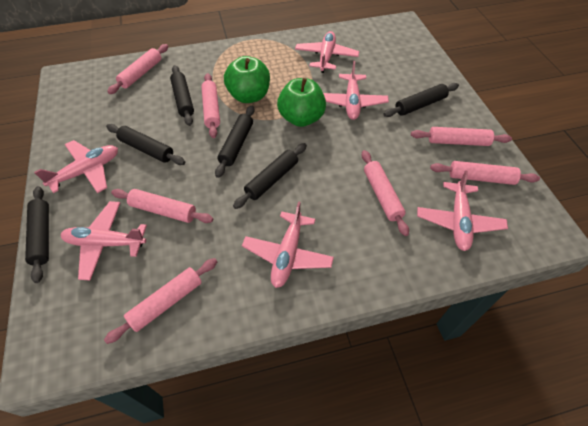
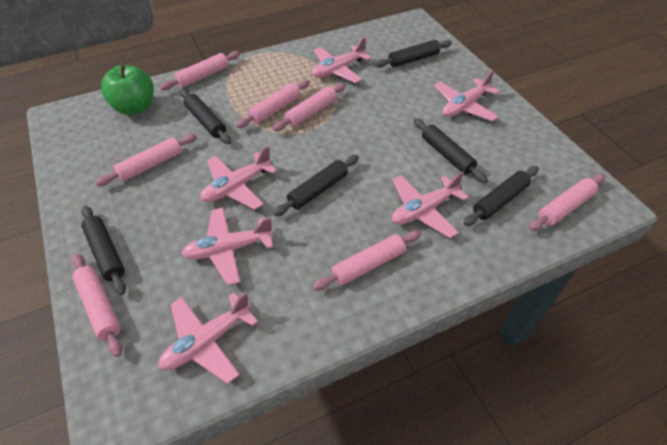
green apple: [224,56,270,103] [277,78,326,127] = 2 -> [101,64,154,115] = 1

